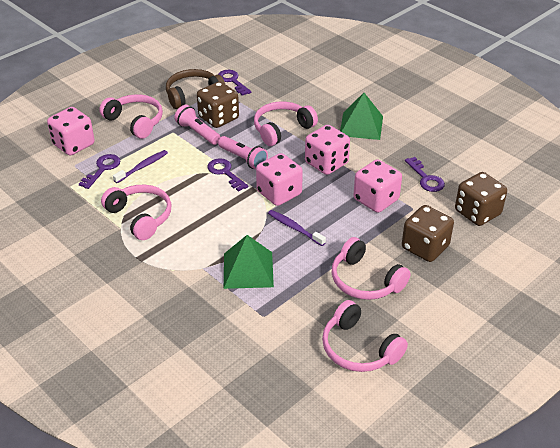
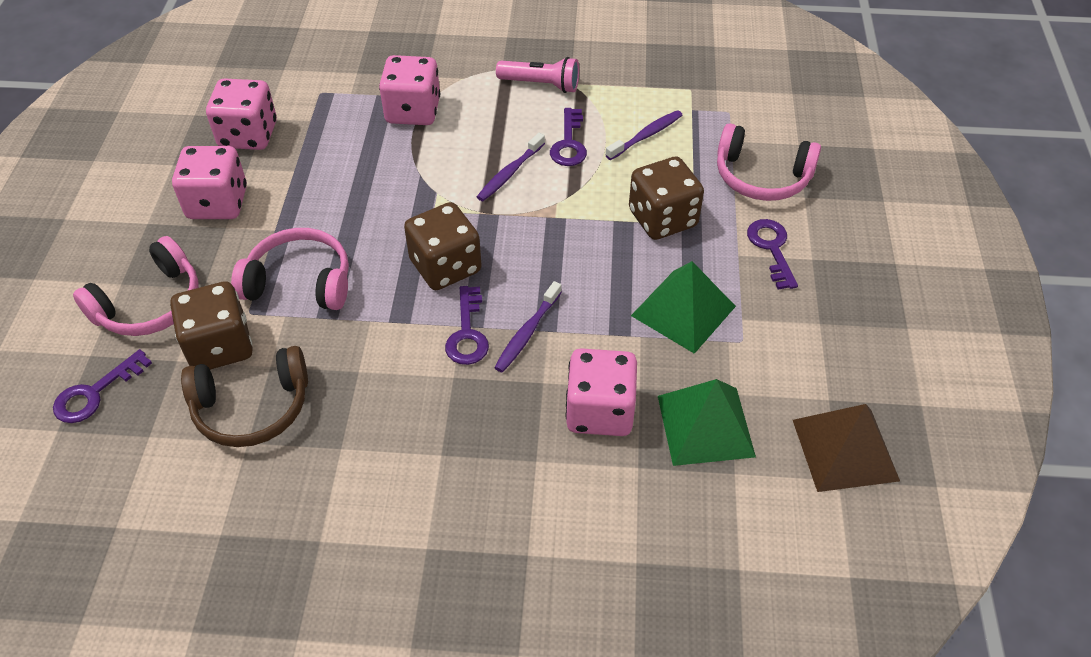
brown pyramid: none = 0 -> [793,404,900,492] = 1
pink flashlight: [174,105,221,145] [218,136,268,169] = 2 -> [496,57,579,93] = 1
pink headphones: [99,94,163,139] [101,185,171,240] [254,102,318,146] [322,300,408,372] [332,237,411,300] = 5 -> [73,236,199,336] [231,228,349,310] [717,123,821,201] = 3
purple toothbrush: [113,150,168,183] [268,210,326,246] = 2 -> [477,133,545,201] [494,281,562,372] [606,110,682,160] = 3

